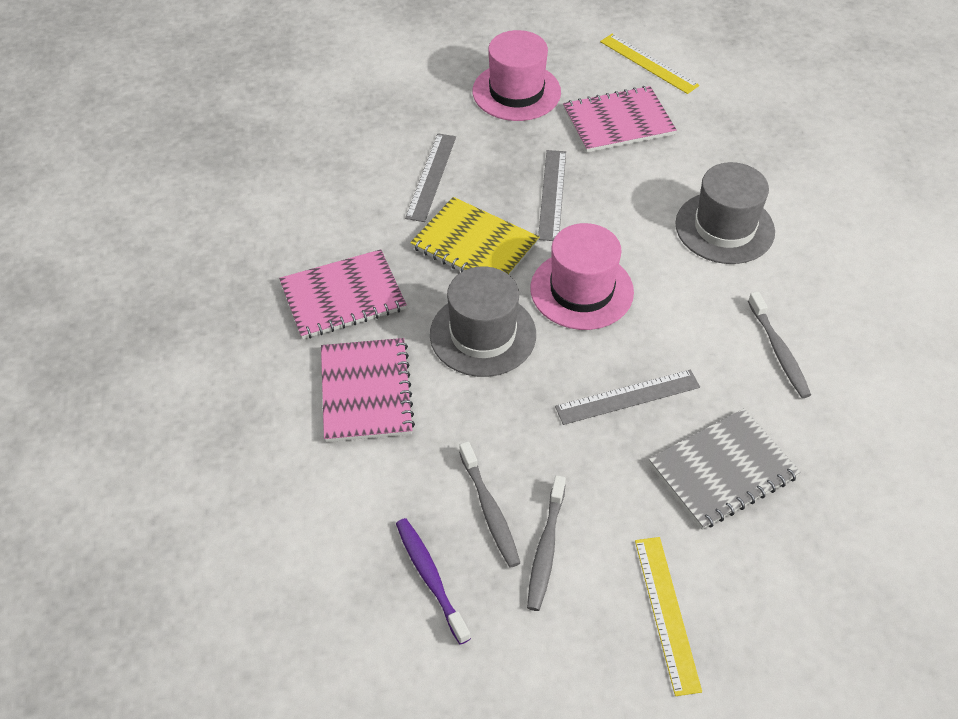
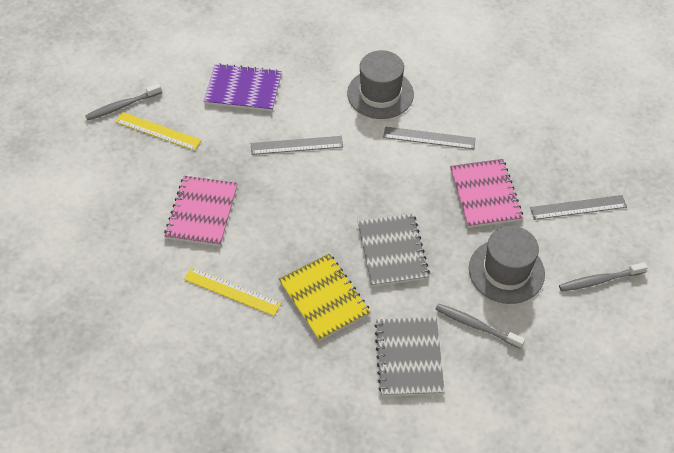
grey notebook: [649,408,801,530] = 1 -> [357,213,430,287] [374,317,445,396] = 2
pink hat: [473,30,561,121] [530,223,634,330] = 2 -> none = 0
pink notebook: [279,249,406,339] [321,338,415,442] [563,86,677,153] = 3 -> [164,176,238,246] [450,159,523,228] = 2
purple notebook: none = 0 -> [204,63,282,111] = 1
purple toothbrush: [396,518,471,645] = 1 -> none = 0

